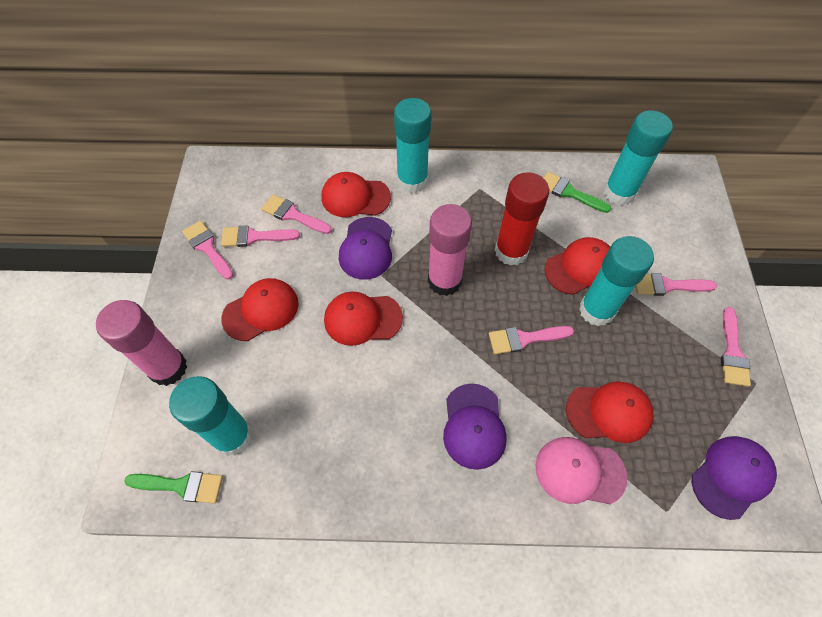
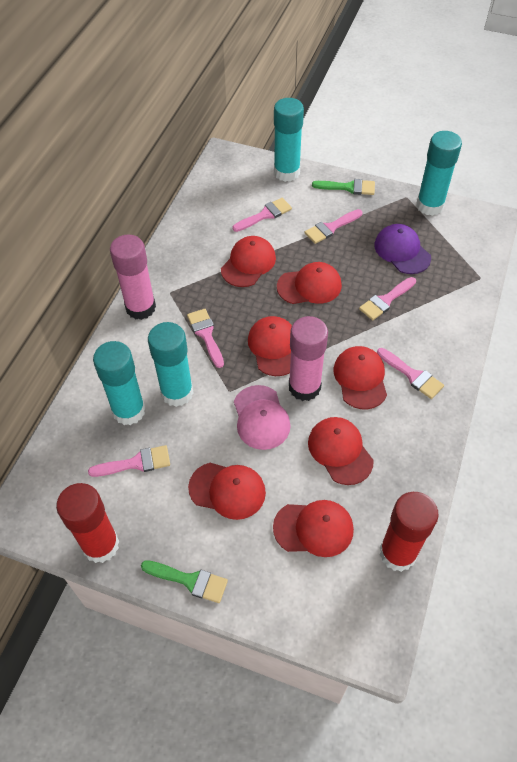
purple cap: [339,217,392,280] [443,384,507,470] [692,436,777,520] = 3 -> [374,224,431,274] = 1
red cap: [221,278,299,341] [321,172,391,217] [324,291,403,346] [544,237,610,295] [566,381,654,443] = 5 -> [188,463,266,520] [221,236,276,287] [248,316,292,376] [273,500,354,557] [277,262,342,304] [308,417,374,485] [333,346,387,409] = 7
red glue stick: [495,172,549,266] = 1 -> [56,483,119,563] [380,492,439,572] = 2

